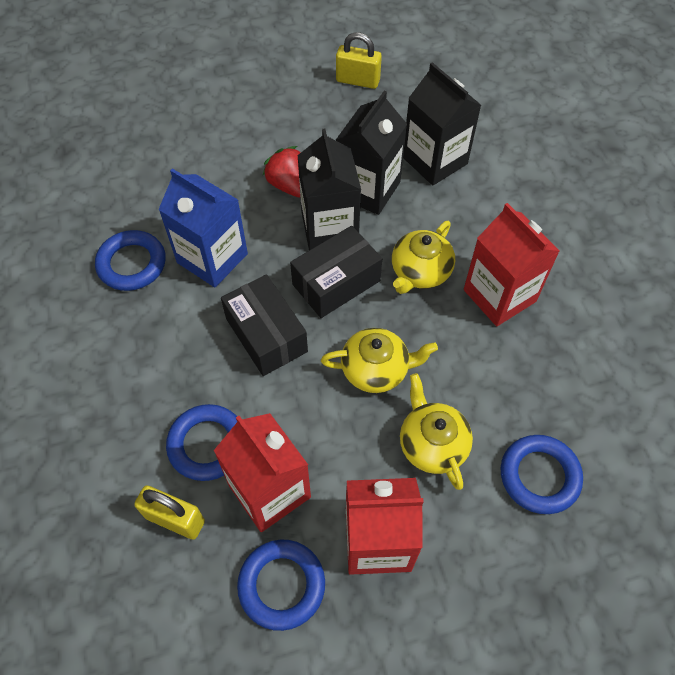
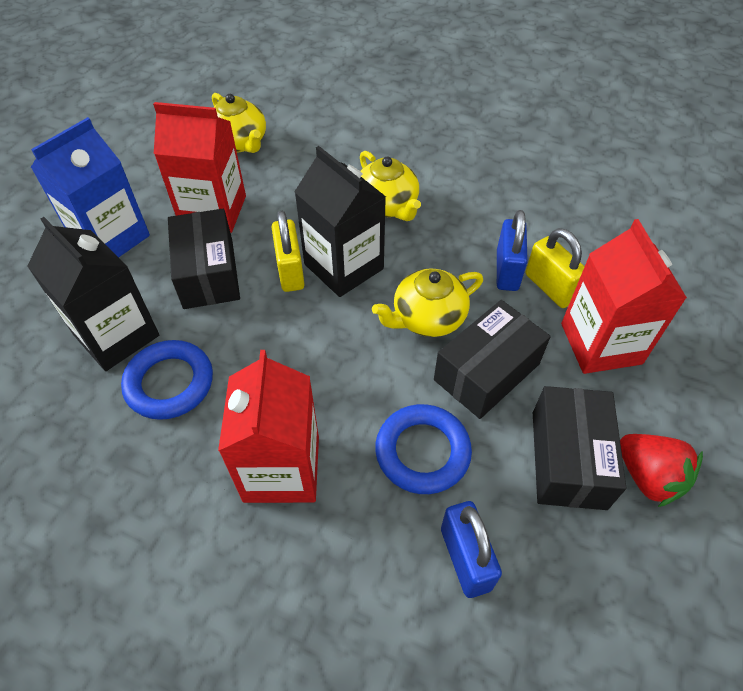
black box: [221,274,308,376] [290,226,382,318] = 2 -> [168,209,240,309] [434,300,551,419] [533,386,626,510] = 3
black carton: [297,129,361,250] [336,91,407,215] [403,62,481,186] = 3 -> [27,217,159,371] [294,146,386,297] = 2
blue padlock: none = 0 -> [441,501,502,598] [497,210,528,291] = 2
blue ring: [95,230,166,291] [166,404,237,481] [237,540,325,631] [501,435,583,514] = 4 -> [121,340,213,420] [375,404,472,494] = 2

